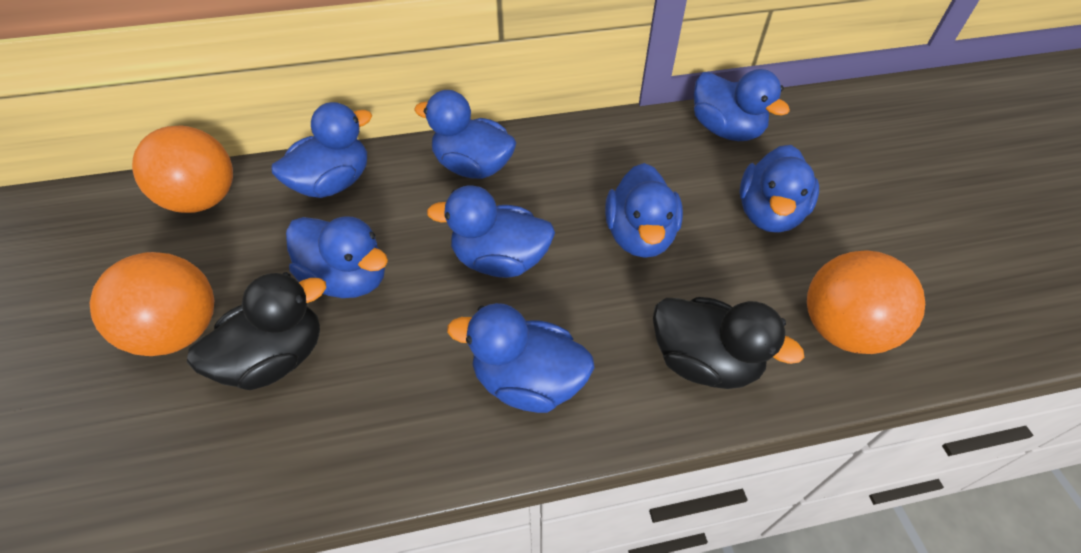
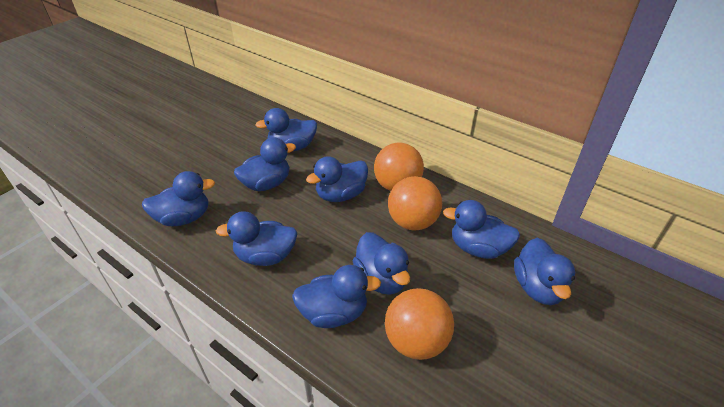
black duck: [187,272,326,390] [653,297,804,389] = 2 -> none = 0
blue duck: [271,102,372,198] [286,216,388,298] [414,90,517,179] [427,185,555,278] [447,303,595,413] [605,163,683,258] [694,69,790,141] [739,145,819,233] = 8 -> [142,171,215,226] [216,211,298,266] [234,137,296,191] [255,108,317,151] [292,265,381,328] [306,156,368,202] [353,232,410,295] [443,200,520,259] [514,238,575,305] = 9

